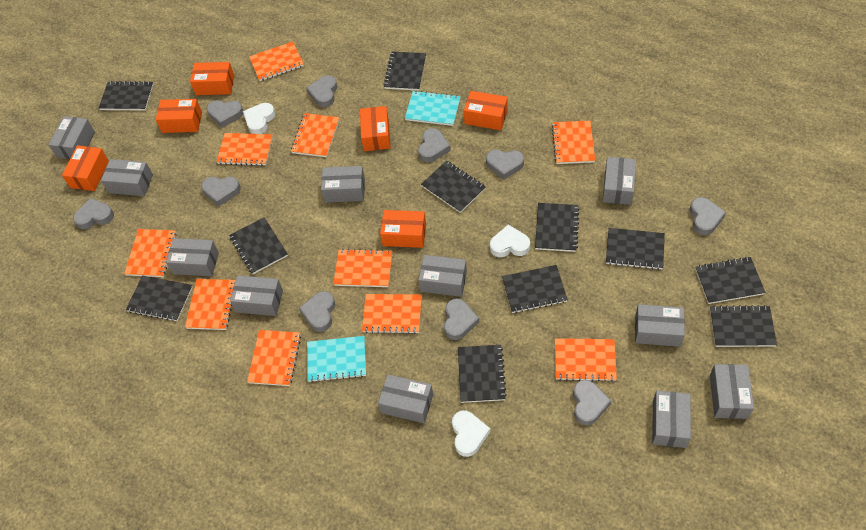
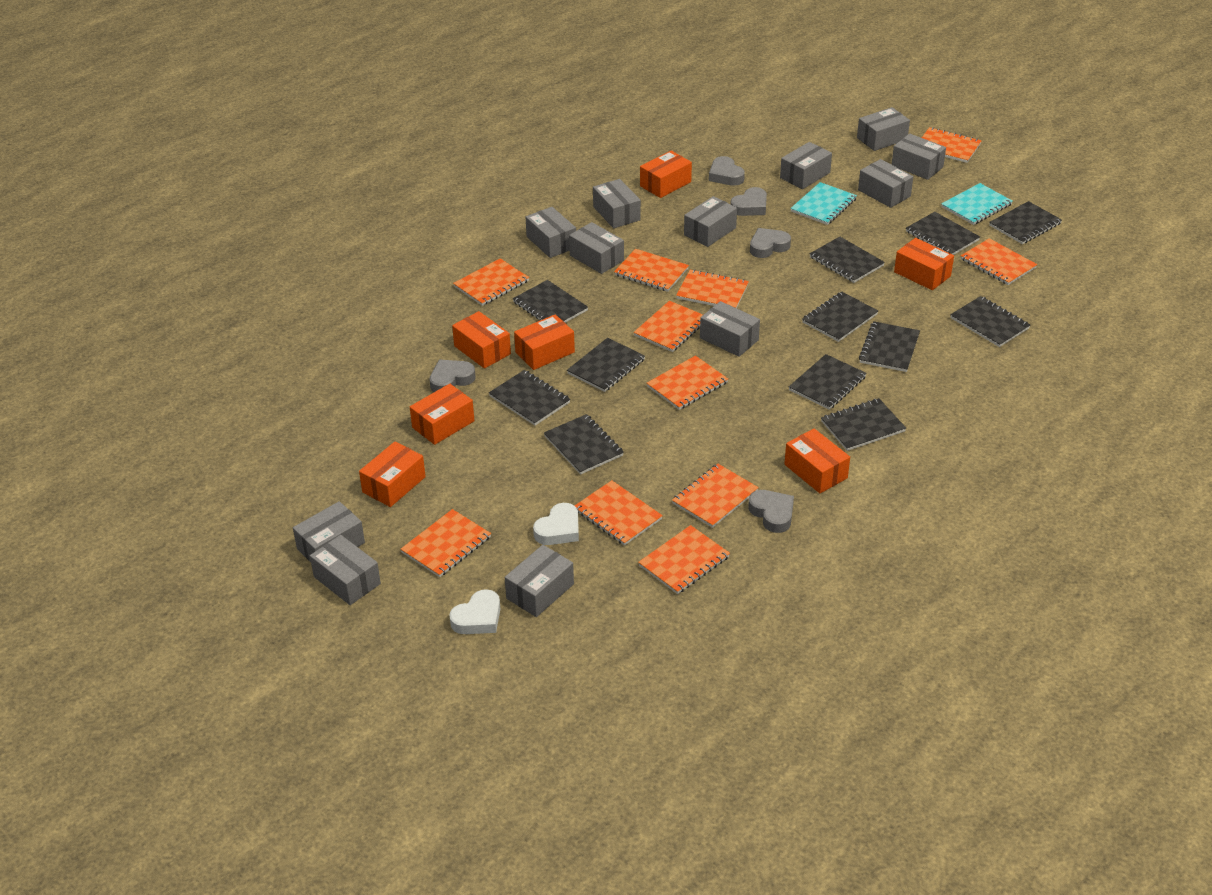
black notebook: [99,81,154,110] [126,275,193,322] [229,217,288,274] [383,52,426,91] [421,161,486,213] [458,345,507,403] [502,265,568,313] [535,203,580,252] [606,228,665,270] [695,257,766,304] [710,305,777,347] = 11 -> [489,370,571,426] [513,280,588,323] [544,414,624,475] [567,338,645,392] [789,354,867,410] [802,292,878,342] [810,237,885,283] [821,398,906,451] [859,321,920,372] [906,212,980,255] [950,296,1030,347] [989,201,1062,244] = 12
grey box: [48,116,95,159] [101,159,153,196] [166,238,219,276] [230,275,283,316] [321,166,365,203] [378,374,433,423] [418,255,467,297] [602,157,636,205] [635,304,685,347] [652,390,691,448] [710,364,754,419] = 11 -> [293,501,365,562] [310,535,381,605] [505,545,574,617] [525,207,576,258] [569,222,624,274] [593,179,641,228] [684,196,737,247] [700,301,760,357] [780,142,832,189] [857,107,910,151] [858,159,913,208] [891,133,946,180] = 12
grey heart: [73,198,114,229] [201,176,241,206] [207,100,243,128] [299,291,335,332] [306,75,337,107] [418,128,451,162] [444,298,479,340] [486,149,524,180] [573,380,611,425] [690,197,726,235] = 10 -> [429,360,475,392] [709,156,745,186] [730,187,767,216] [748,490,794,533] [750,228,791,258] = 5
orange box: [62,145,109,191] [156,99,202,133] [190,62,234,95] [360,106,390,151] [380,210,426,248] [464,91,508,130] = 6 -> [359,442,426,507] [410,384,474,445] [452,311,511,369] [514,314,575,370] [640,151,692,198] [784,428,850,493] [894,238,954,290] = 7
orange notebook: [124,229,177,277] [185,279,236,330] [216,133,273,166] [247,330,301,386] [249,42,304,81] [291,113,339,157] [333,249,392,287] [362,294,422,334] [552,120,595,164] [555,338,617,382] = 10 -> [401,509,491,577] [453,258,529,306] [575,480,663,546] [614,249,689,292] [634,301,703,352] [638,525,730,594] [647,356,728,410] [672,464,759,528] [676,269,749,308] [922,127,982,163] [961,238,1037,285] = 11
white heart: [243,103,275,134] [452,410,490,457] [490,225,530,257] = 3 -> [449,589,500,634] [533,503,579,545] = 2

